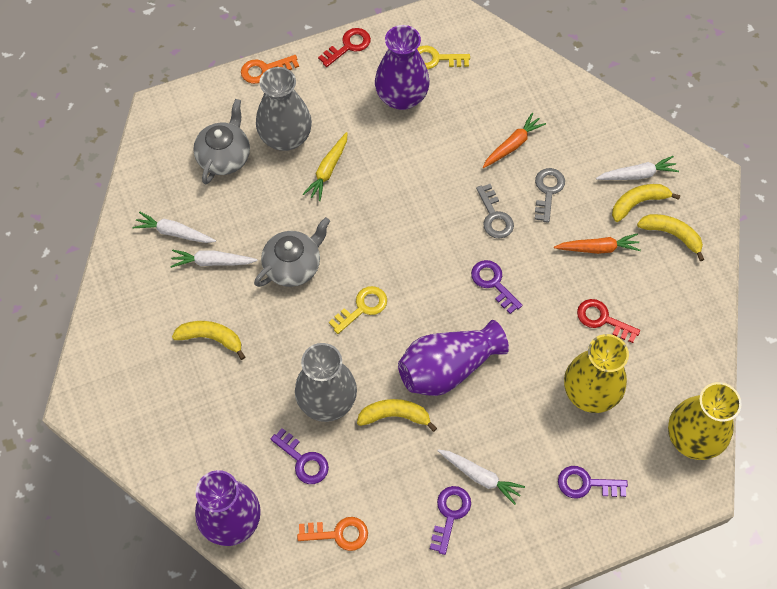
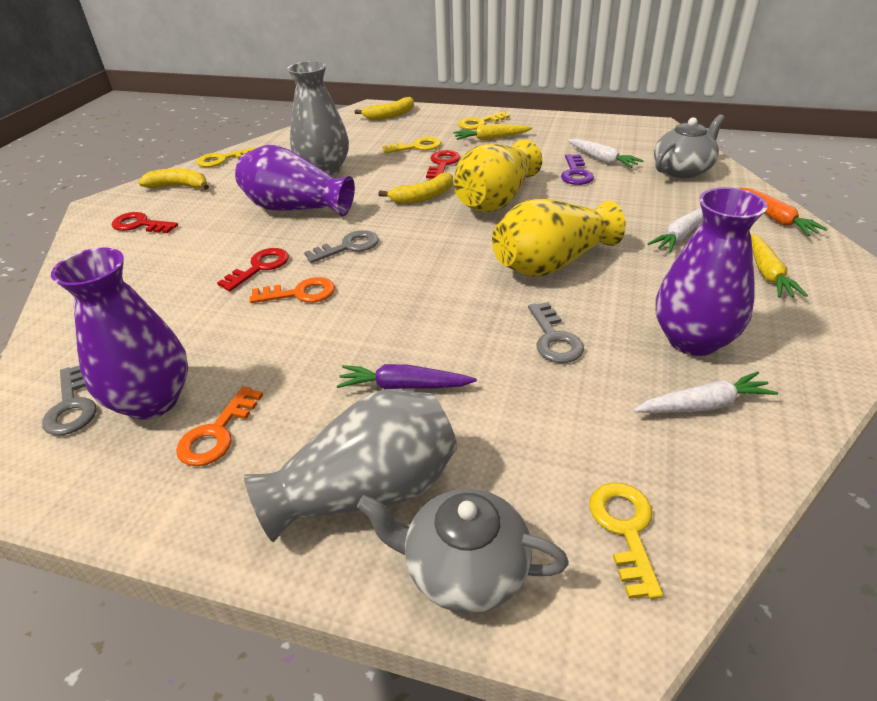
grey key: [476,184,514,238] [535,168,565,223] = 2 -> [42,365,97,435] [304,230,379,263] [528,302,584,363] = 3
orange carrot: [483,113,546,168] [554,233,641,254] = 2 -> [740,188,827,236] = 1
purple carrot: none = 0 -> [337,364,477,389] = 1
purple key: [270,428,329,484] [430,486,471,555] [471,260,522,314] [558,466,628,498] = 4 -> [561,154,594,185] = 1
red key: [318,28,371,67] [577,299,640,343] = 2 -> [111,212,178,233] [217,248,289,291] [426,150,460,178] = 3
white carrot: [132,211,216,243] [170,250,258,268] [438,449,525,505] [596,156,679,180] = 4 -> [567,139,644,168] [633,371,778,413] [648,208,703,253] = 3
yellow banana: [172,321,245,360] [357,399,437,432] [612,184,680,222] [637,214,704,261] = 4 -> [138,168,209,190] [355,97,414,120] [378,172,453,204] = 3
yellow carrot: [303,132,348,201] = 1 -> [454,124,533,141] [750,233,808,298] = 2
yellow key: [329,286,387,334] [417,46,470,69] = 2 -> [196,147,255,167] [383,137,441,154] [458,111,510,130] [589,483,663,599] = 4

